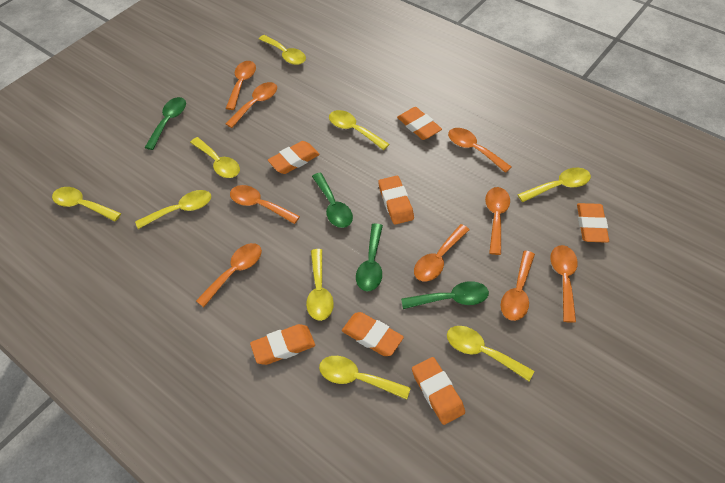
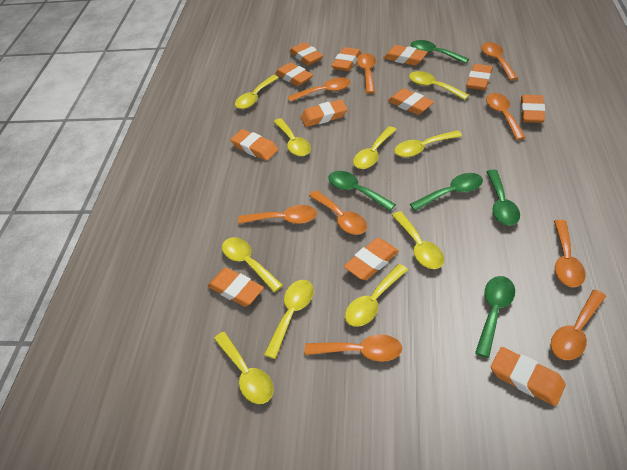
green spoon: [144,97,186,150] [312,173,353,228] [356,223,383,291] [401,281,489,309] = 4 -> [328,171,396,211] [410,173,483,211] [411,40,469,64] [475,276,515,358] [486,169,520,226] = 5
orange eraser: [250,324,315,365] [268,141,320,174] [342,312,404,356] [378,176,414,225] [397,107,442,140] [412,357,465,425] [577,203,609,243] = 7 -> [208,268,264,307] [230,129,278,161] [275,62,313,86] [290,42,323,66] [301,100,347,127] [331,47,361,71] [344,238,399,280] [384,45,427,65] [388,88,434,115] [466,64,493,90] [491,347,566,406] [521,95,545,123] = 12
yellow spoon: [52,187,121,221] [135,190,211,229] [190,137,240,178] [259,35,306,65] [306,249,334,321] [319,356,411,400] [329,110,389,150] [447,326,534,381] [517,168,591,202] = 9 -> [214,332,273,404] [222,237,283,292] [235,75,279,109] [264,280,314,359] [274,118,311,156] [345,264,408,327] [353,126,397,169] [392,211,444,269] [394,130,462,157] [409,71,469,100] = 10

